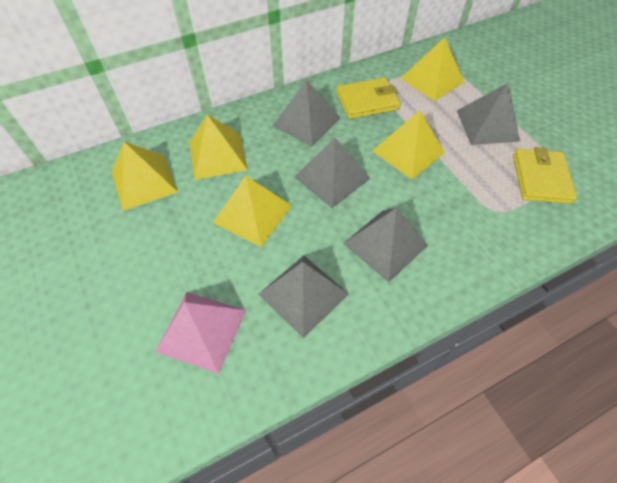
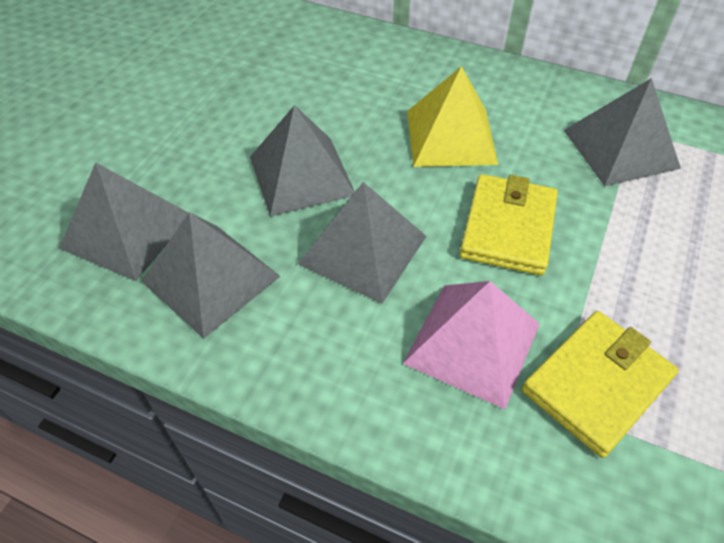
yellow pyramid: [111,142,178,211] [189,115,248,180] [213,176,292,247] [372,111,445,180] [400,37,464,102] = 5 -> [407,66,498,167] = 1

